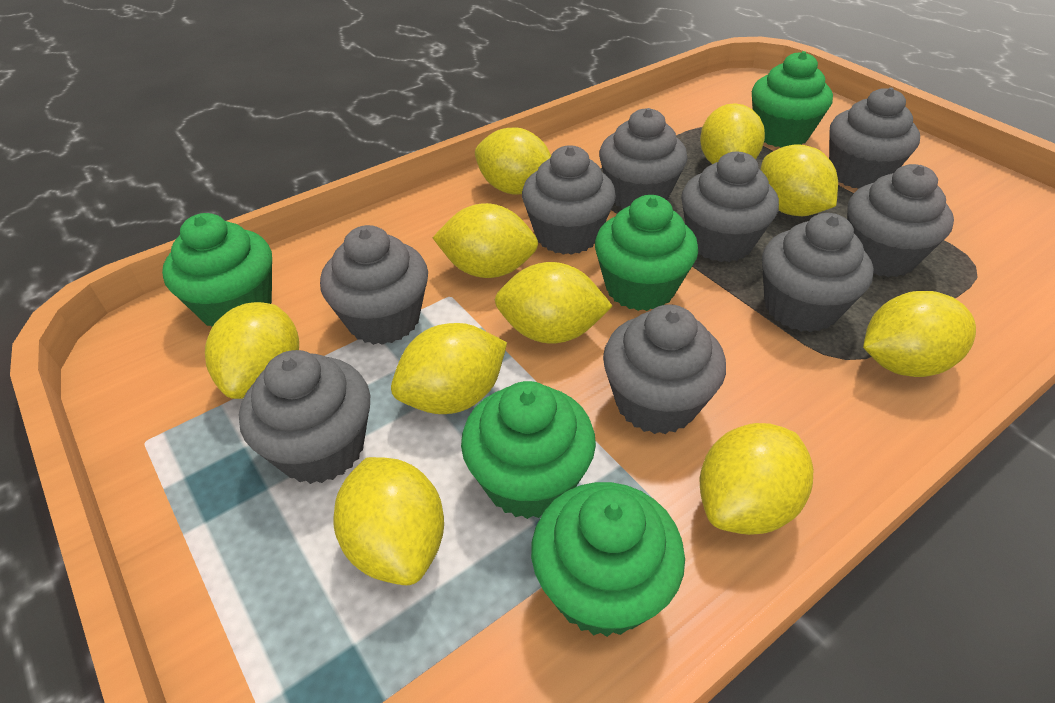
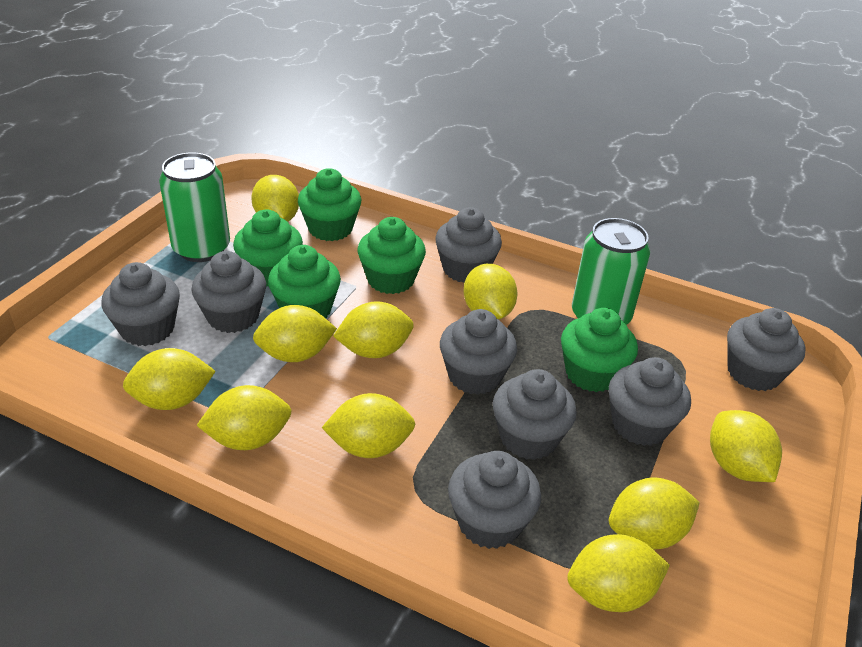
green can: none = 0 -> [159,153,230,262] [572,218,650,325] = 2
grey cupcake: [239,350,370,484] [320,225,428,345] [522,145,616,255] [599,108,687,209] [603,304,726,434] [681,152,779,262] [762,213,874,332] [829,88,920,189] [847,164,954,277] = 9 -> [101,262,180,346] [191,251,266,333] [435,208,502,283] [440,309,517,395] [448,451,541,549] [493,369,577,460] [609,357,691,446] [727,308,806,391] = 8

